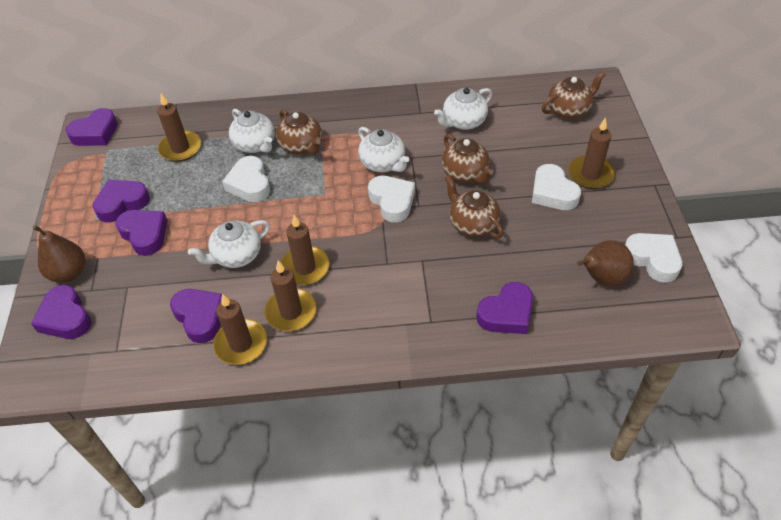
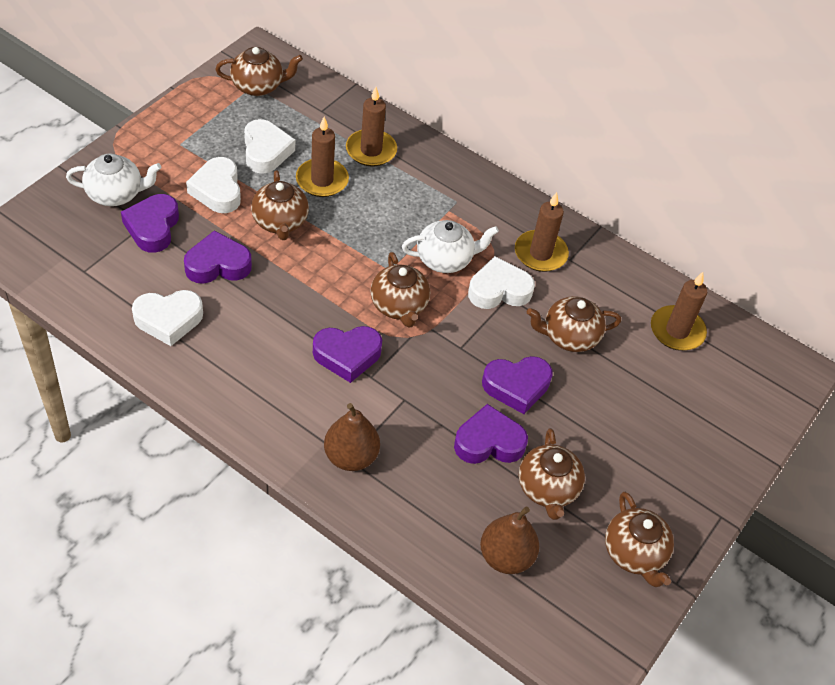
brown candle: [157,94,201,162] [213,294,267,365] [264,261,317,331] [281,215,330,285] [568,117,615,189] = 5 -> [296,117,349,197] [346,87,397,167] [515,192,569,272] [651,272,707,351] = 4
brown teapot: [276,109,322,155] [442,134,494,184] [445,175,503,238] [542,71,606,119] = 4 -> [215,47,303,96] [251,170,309,240] [371,252,430,327] [519,428,585,520] [527,296,621,352] [605,492,674,587] = 6
purple heart: [31,285,91,339] [65,108,118,146] [93,180,150,222] [115,210,168,256] [170,289,222,343] [476,282,533,334] = 6 -> [121,194,179,253] [184,231,252,284] [313,326,382,383] [454,404,528,464] [482,356,553,414] = 5
white teapot: [188,220,270,268] [229,109,275,153] [358,127,410,173] [434,88,492,130] = 4 -> [66,153,161,206] [402,220,499,273] = 2

